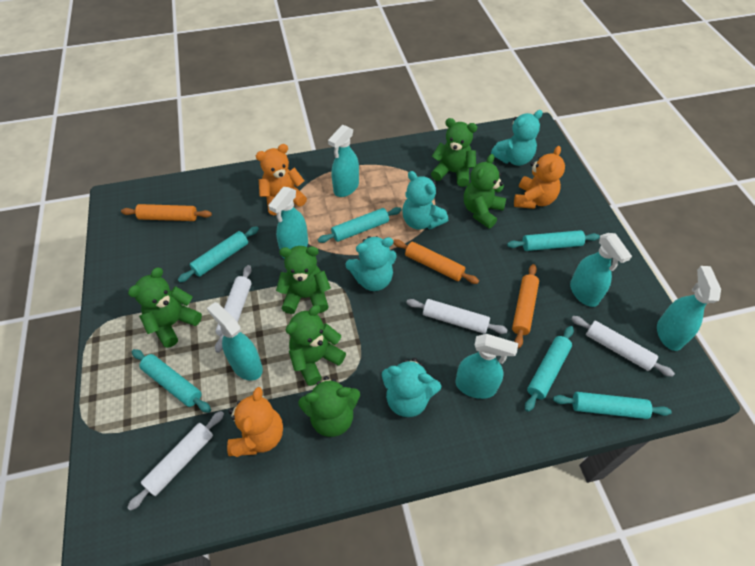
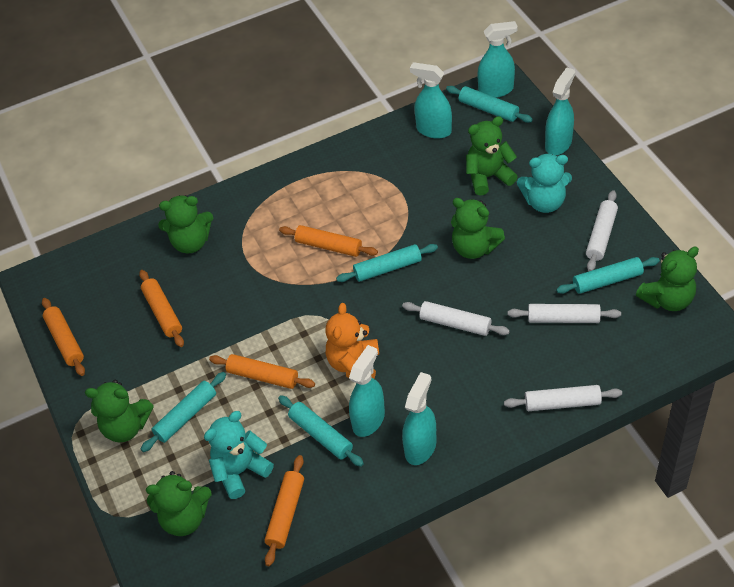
orange rolling pin: [121,204,212,221] [393,239,479,284] [512,264,539,348] = 3 -> [42,298,85,376] [139,270,184,347] [209,354,315,389] [265,455,304,566] [279,225,378,257] = 5
orange teddy bear: [227,387,283,457] [256,144,307,215] [514,146,565,209] = 3 -> [325,303,379,379] = 1
turquoise rolling pin: [132,349,211,413] [178,226,259,282] [318,207,402,243] [507,230,600,251] [525,326,574,412] [553,392,672,419] = 6 -> [140,372,226,452] [278,395,364,467] [336,244,438,282] [446,86,533,123] [556,257,660,294] = 5
turquoise spray bottle: [207,302,263,381] [268,187,308,259] [328,125,359,197] [456,334,518,399] [570,233,632,307] [657,266,721,351] = 6 -> [349,345,385,437] [402,372,436,465] [410,62,452,139] [478,21,518,98] [545,67,575,155] = 5
turquoise teddy bear: [345,236,397,291] [382,358,441,417] [402,171,448,230] [491,110,543,166] = 4 -> [204,411,274,499] [517,154,572,213] = 2

